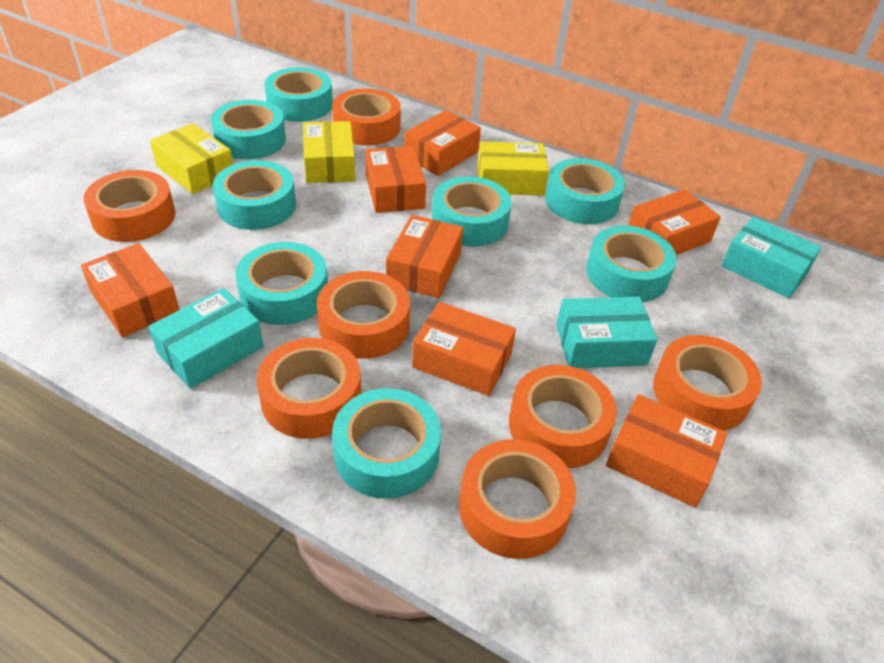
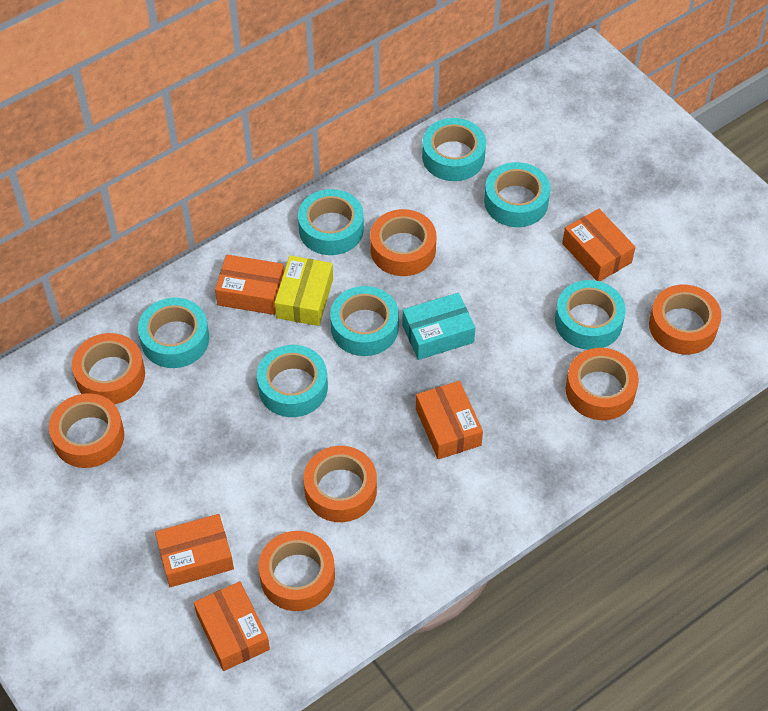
orange box: [81,243,180,337] [365,146,426,213] [386,215,463,298] [404,110,481,176] [412,302,516,396] [606,394,727,508] [628,189,721,255] = 7 -> [155,514,234,587] [194,581,270,671] [215,254,284,315] [416,381,483,459] [562,209,635,281] = 5
turquoise box: [148,288,264,389] [556,297,657,368] [721,217,822,298] = 3 -> [402,293,476,360] = 1
turquoise tape: [211,100,286,159] [213,160,296,230] [235,242,328,325] [264,67,333,122] [332,388,441,499] [432,176,512,246] [545,158,625,224] [586,226,676,302] = 8 -> [138,298,209,368] [257,345,328,417] [298,189,364,255] [330,286,399,356] [422,118,486,181] [484,162,550,227] [555,280,626,350] = 7
yellow box: [150,123,233,194] [303,121,355,183] [477,141,549,196] = 3 -> [275,255,333,326] = 1

